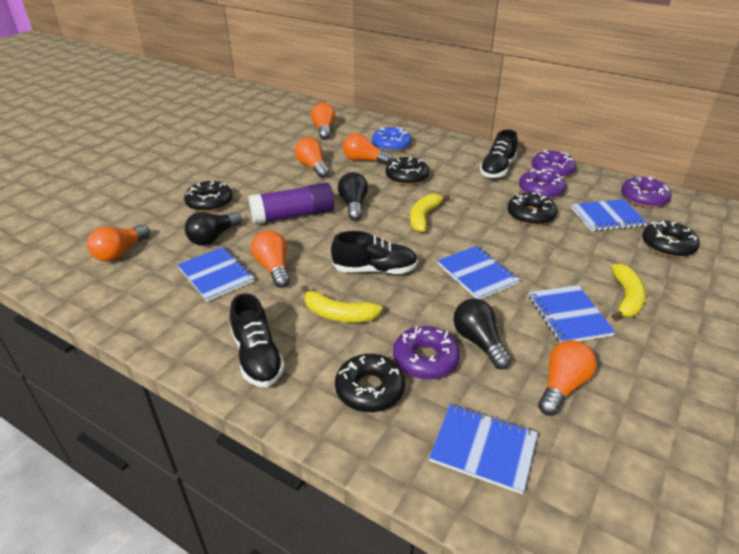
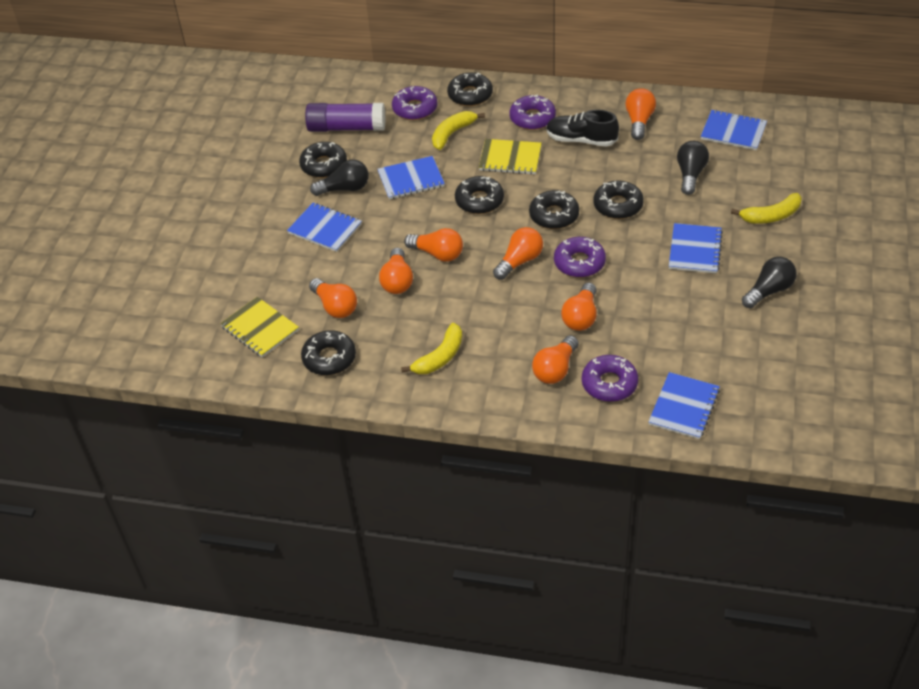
black donut: [184,181,233,212] [335,354,405,412] [386,157,429,185] [507,192,557,226] [642,221,700,258] = 5 -> [299,142,347,178] [301,330,356,375] [447,73,493,106] [455,176,504,214] [529,190,579,229] [593,180,644,219] = 6
black shoe: [230,293,285,387] [331,231,418,274] [480,129,518,178] = 3 -> [547,109,619,147] = 1
blue donut: [372,127,412,152] = 1 -> none = 0
orange light bulb: [87,224,150,262] [251,230,290,288] [295,137,329,178] [311,103,335,140] [343,133,392,165] [538,340,597,416] = 6 -> [309,278,357,318] [379,248,413,294] [404,228,463,262] [493,227,543,280] [532,335,579,384] [561,283,597,331] [625,88,656,140] = 7
yellow notebook: none = 0 -> [220,297,299,357] [479,139,542,174] = 2

